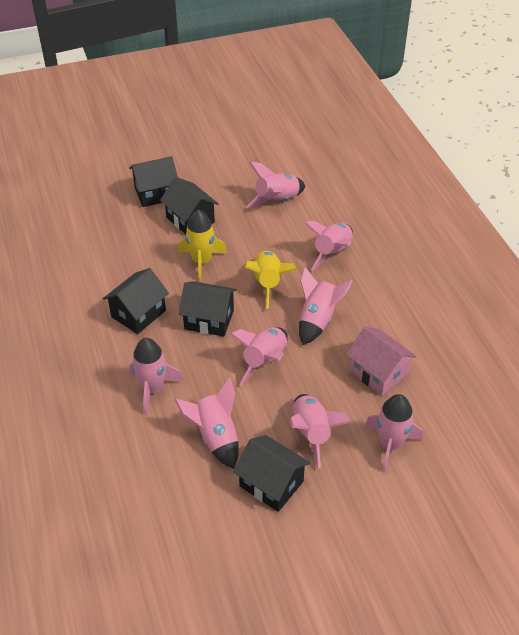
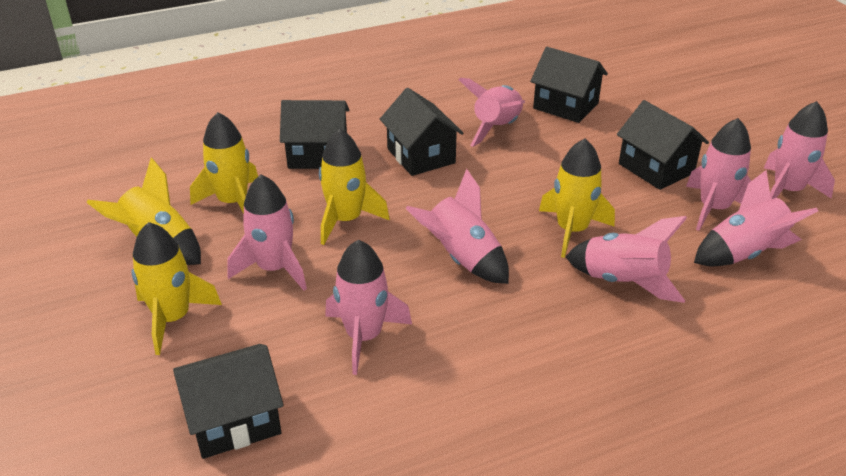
pink house: [346,327,416,396] = 1 -> none = 0
yellow rocket: [179,209,227,282] [245,251,297,309] = 2 -> [86,158,201,265] [131,222,222,355] [190,112,258,214] [319,129,390,245] [539,139,615,258] = 5

